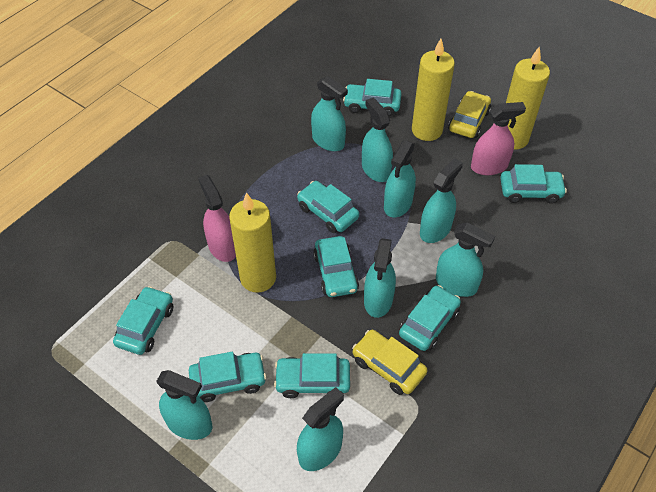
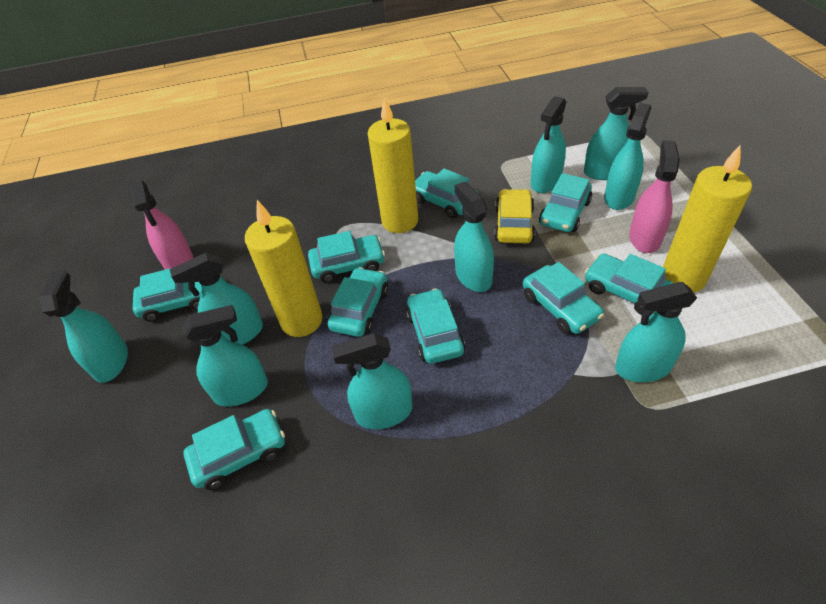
turquoise car: [113,286,174,355] [189,352,267,402] [274,353,350,398] [297,181,359,233] [313,236,359,297] [343,79,402,116] [399,285,461,351] [500,164,567,204] = 8 -> [133,268,202,322] [183,409,285,490] [308,231,385,283] [328,267,388,337] [406,288,465,364] [415,168,479,218] [523,262,604,334] [539,173,592,232] [585,253,674,315] = 9
turquoise spray bottle: [156,370,212,440] [297,387,344,471] [311,76,348,151] [362,98,393,182] [364,238,396,318] [384,140,416,217] [420,158,463,243] [436,222,495,297] = 8 -> [39,270,128,383] [170,253,263,345] [182,305,268,406] [332,333,412,429] [454,182,494,292] [530,96,566,193] [584,87,648,180] [604,103,651,210] [615,282,697,382] = 9
yellow car: [352,330,428,395] [448,91,491,138] = 2 -> [494,189,535,243] = 1

